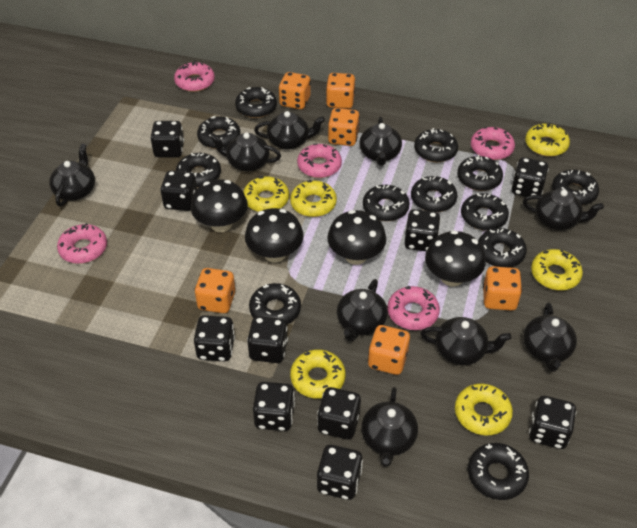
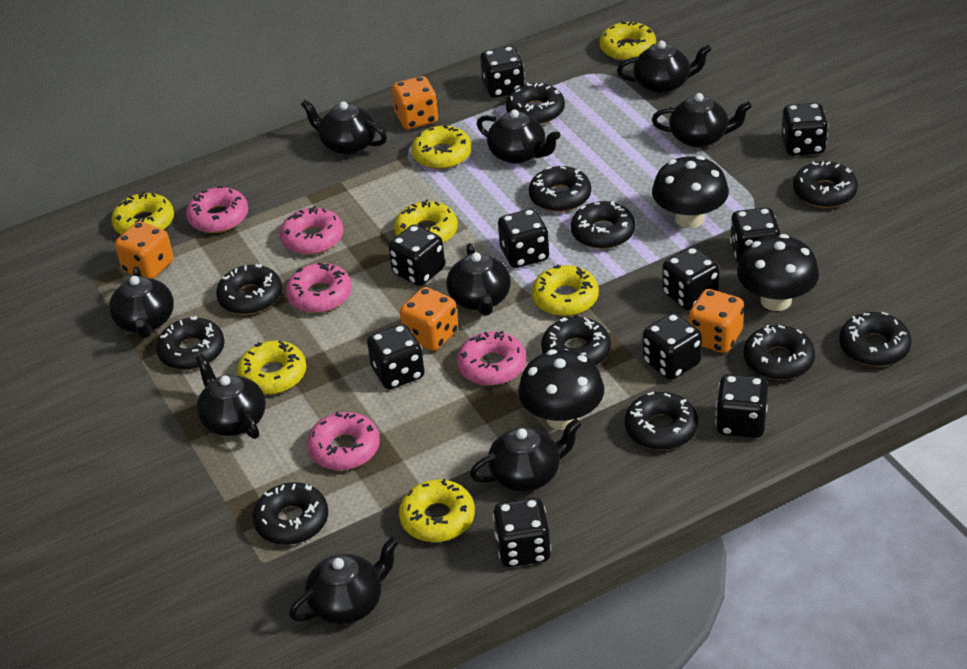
black donut: [176,153,221,187] [197,116,240,149] [235,87,277,118] [249,283,301,324] [363,185,410,221] [411,176,458,212] [414,128,458,162] [457,155,503,191] [461,193,509,231] [468,443,529,500] [478,228,527,267] [552,170,599,205] = 12 -> [156,316,225,370] [216,264,282,315] [253,482,328,545] [506,83,565,124] [529,166,591,212] [541,317,611,365] [571,201,635,249] [625,392,698,450] [744,325,815,380] [793,161,858,208] [839,312,911,366] = 11
black mushroom: [191,179,248,232] [245,208,304,263] [327,210,386,265] [425,230,486,287] = 4 -> [518,349,604,430] [652,156,729,228] [737,234,819,311] = 3
orange dice: [194,268,235,313] [279,72,311,109] [326,73,355,109] [328,108,360,146] [368,325,410,375] [483,266,522,311] = 6 -> [115,222,173,279] [392,76,439,129] [400,287,458,351] [688,289,744,353] = 4
yellow donut: [243,176,289,212] [290,180,337,217] [290,349,346,399] [455,383,513,435] [525,123,570,156] [531,249,583,290] = 6 -> [111,191,174,235] [237,340,306,395] [394,199,458,243] [399,479,475,542] [411,124,472,169] [532,264,599,316] [600,21,656,61] = 7

